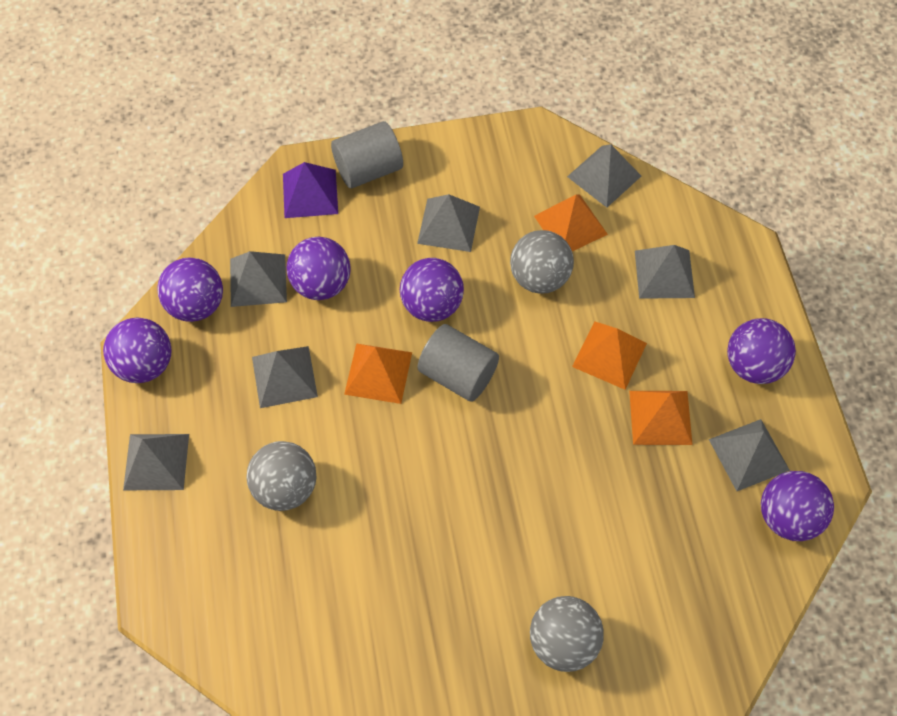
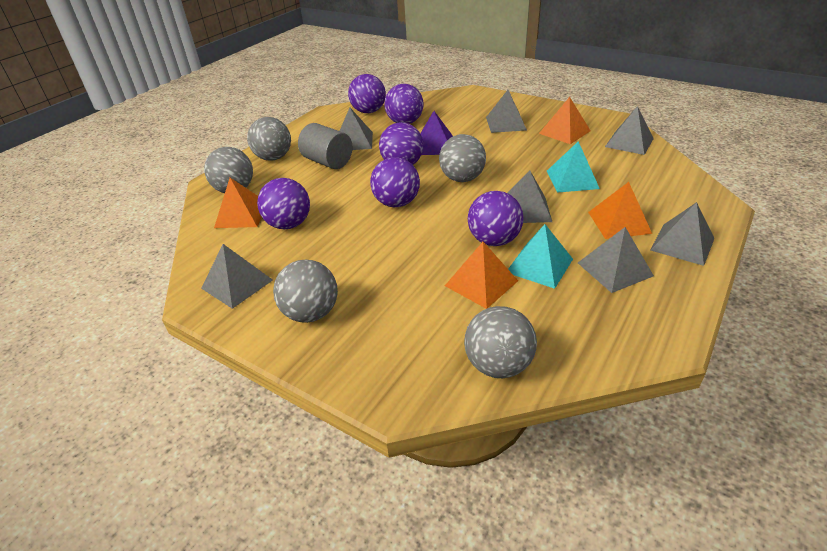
grey ball: [247,441,316,511] [510,230,574,294] [530,596,604,672] = 3 -> [204,147,253,193] [247,117,291,161] [273,260,338,323] [439,134,486,182] [464,306,537,378] = 5
grey cylinder: [331,121,403,188] [417,324,499,402] = 2 -> [298,123,352,169] = 1
turquoise pyramid: none = 0 -> [508,224,573,289] [547,141,600,193] = 2

